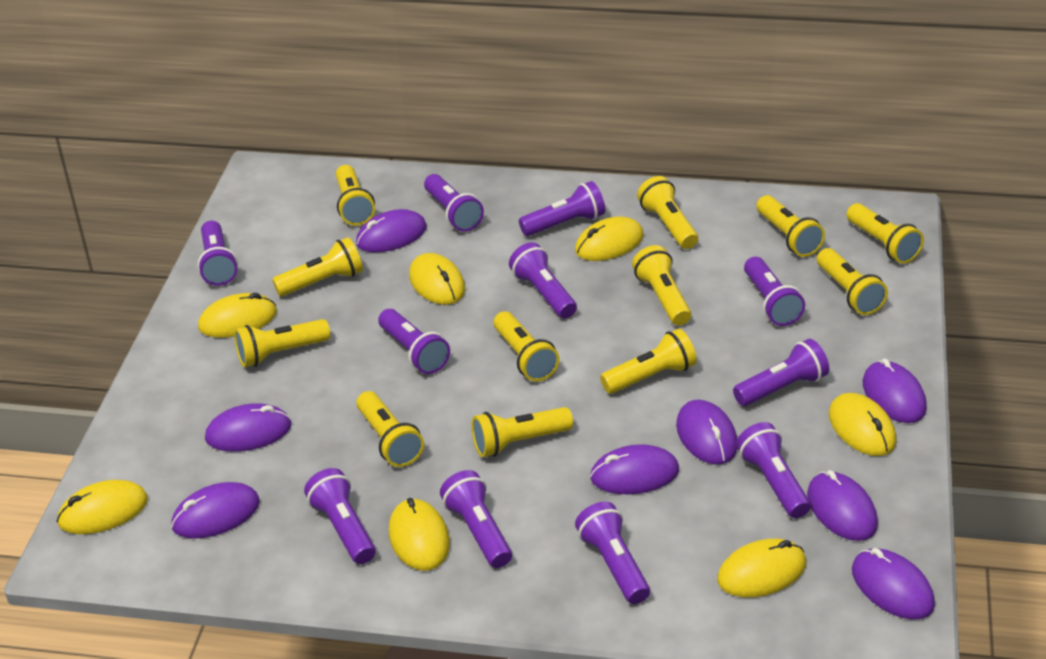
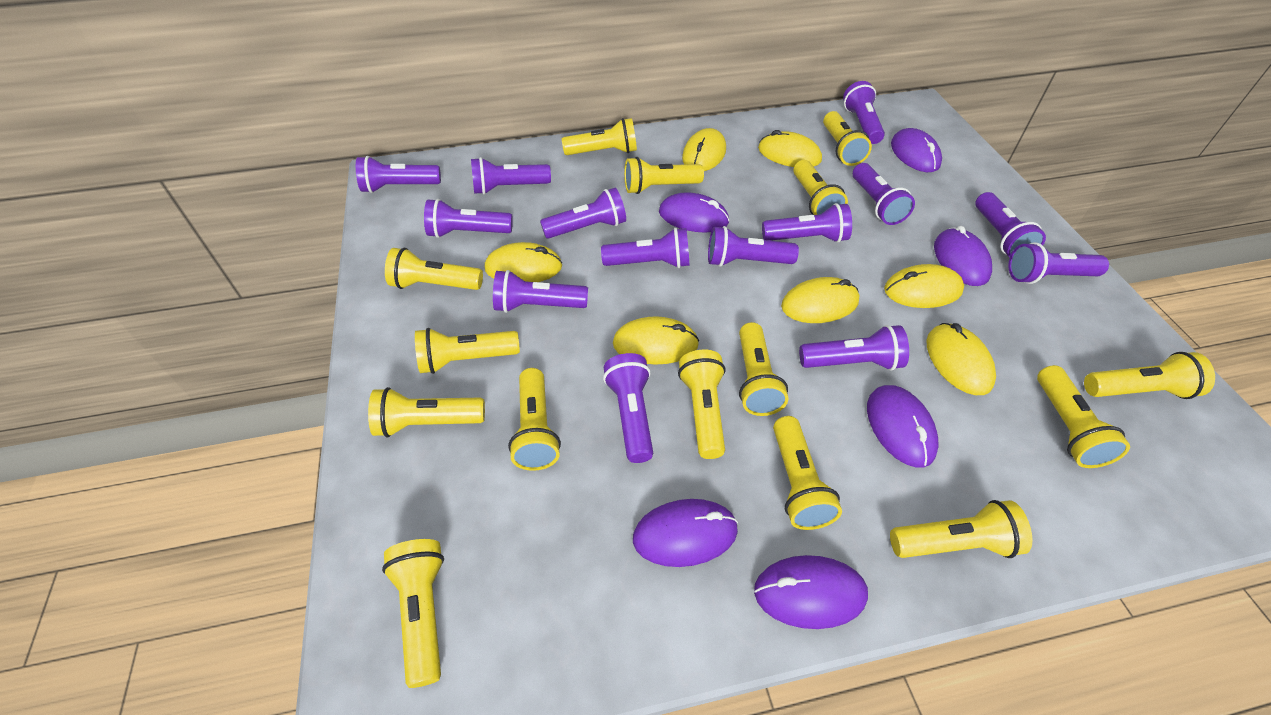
purple flashlight: [197,221,238,286] [304,468,376,564] [378,309,450,374] [424,174,484,232] [440,470,512,568] [509,242,577,319] [519,181,605,236] [575,502,650,604] [733,339,829,406] [736,422,811,518] [744,257,805,326] = 11 -> [356,156,441,193] [424,199,513,238] [471,157,551,195] [493,270,588,313] [540,188,626,239] [601,228,689,268] [603,353,653,463] [708,226,799,267] [762,203,852,243] [799,325,909,371] [843,81,885,144] [853,163,915,225] [976,192,1046,258] [1008,242,1109,284] = 14
purple mouse: [171,482,260,539] [205,403,291,452] [356,209,427,253] [590,444,679,494] [676,400,737,465] [807,470,878,541] [852,548,935,620] [863,359,927,423] = 8 -> [633,499,738,567] [659,192,730,232] [754,555,868,629] [867,385,939,468] [891,128,942,172] [934,226,992,286] = 6
yellow flashlight: [234,319,330,367] [272,237,363,296] [336,165,375,226] [356,391,424,467] [472,407,573,457] [493,311,560,382] [600,329,697,394] [632,245,691,326] [637,176,698,249] [757,195,825,257] [817,248,888,315] [846,203,924,264] = 12 -> [368,387,485,437] [382,539,444,688] [385,248,483,290] [415,328,520,374] [508,368,561,471] [562,118,637,155] [624,157,704,194] [678,349,726,459] [739,322,788,416] [773,416,842,530] [793,160,848,215] [823,111,872,166] [890,500,1032,558] [1037,365,1130,468] [1084,352,1215,399] = 15

